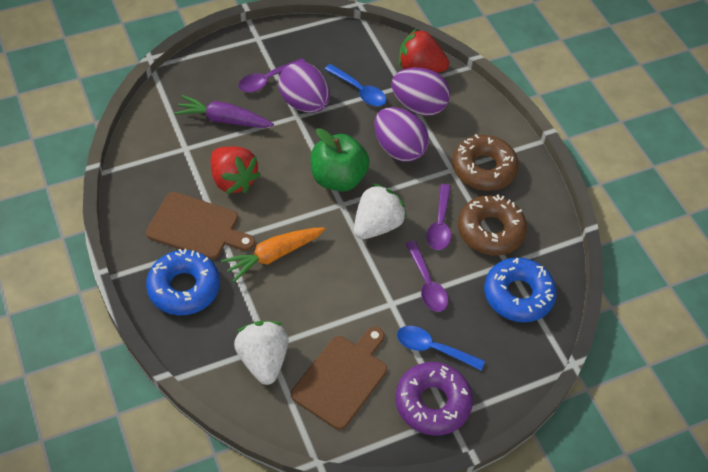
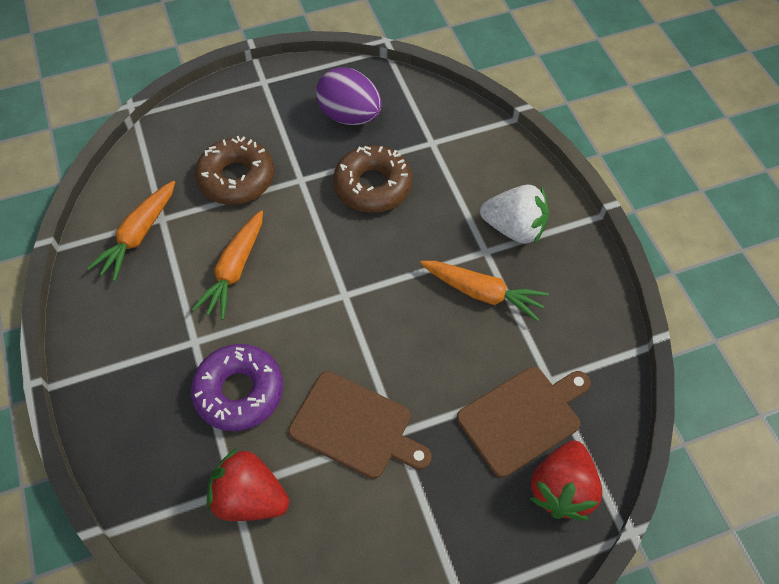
blue donut: [146,249,220,315] [484,257,557,322] = 2 -> none = 0
blue spoon: [325,64,387,106] [397,326,485,371] = 2 -> none = 0
green apple: [310,128,370,192] = 1 -> none = 0
orange carrot: [221,227,325,282] = 1 -> [87,180,175,281] [192,210,263,320] [420,261,549,321] = 3
purple carrot: [174,95,274,128] = 1 -> none = 0
purple egg: [278,62,330,113] [374,107,429,162] [391,68,450,116] = 3 -> [316,67,382,125] = 1
purple spoon: [238,58,306,92] [406,241,448,312] [426,184,451,250] = 3 -> none = 0
white strawberry: [234,321,289,385] [354,183,407,239] = 2 -> [480,185,549,244] = 1

